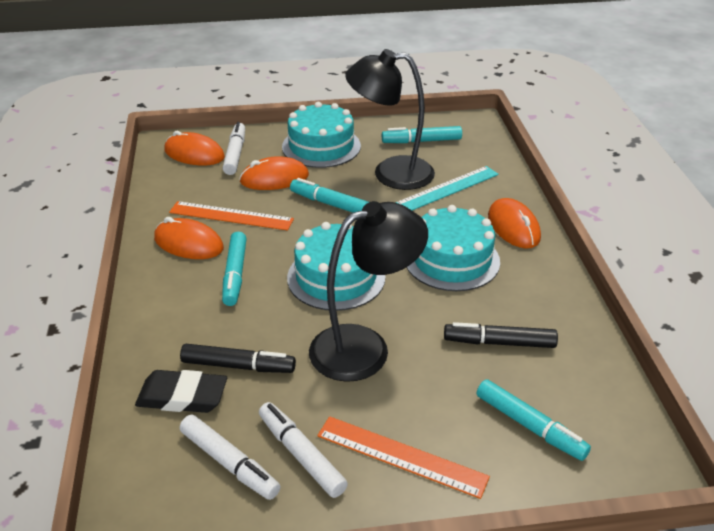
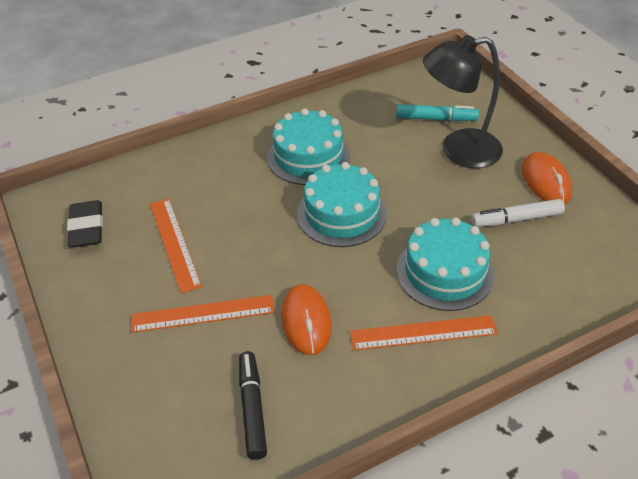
black lamp: [309,201,428,382] [345,49,435,190] = 2 -> [423,35,503,168] = 1
black marker: [180,344,296,373] [444,322,558,348] = 2 -> [239,351,267,460] = 1
orange mouse: [154,217,224,259] [164,131,225,165] [239,156,309,190] [488,198,541,249] = 4 -> [281,284,332,355] [522,152,572,204] = 2
orange ruler: [169,201,294,231] [317,416,490,499] = 2 -> [131,295,274,333] [150,198,202,293] [350,315,498,350] = 3
turquoise marker: [222,232,247,306] [290,178,369,213] [382,126,462,143] [476,379,591,461] = 4 -> [396,104,479,121] = 1
turquoise ruler: [395,166,499,210] = 1 -> none = 0
white marker: [180,415,281,500] [223,122,245,175] [259,402,348,498] = 3 -> [471,199,565,227] = 1

